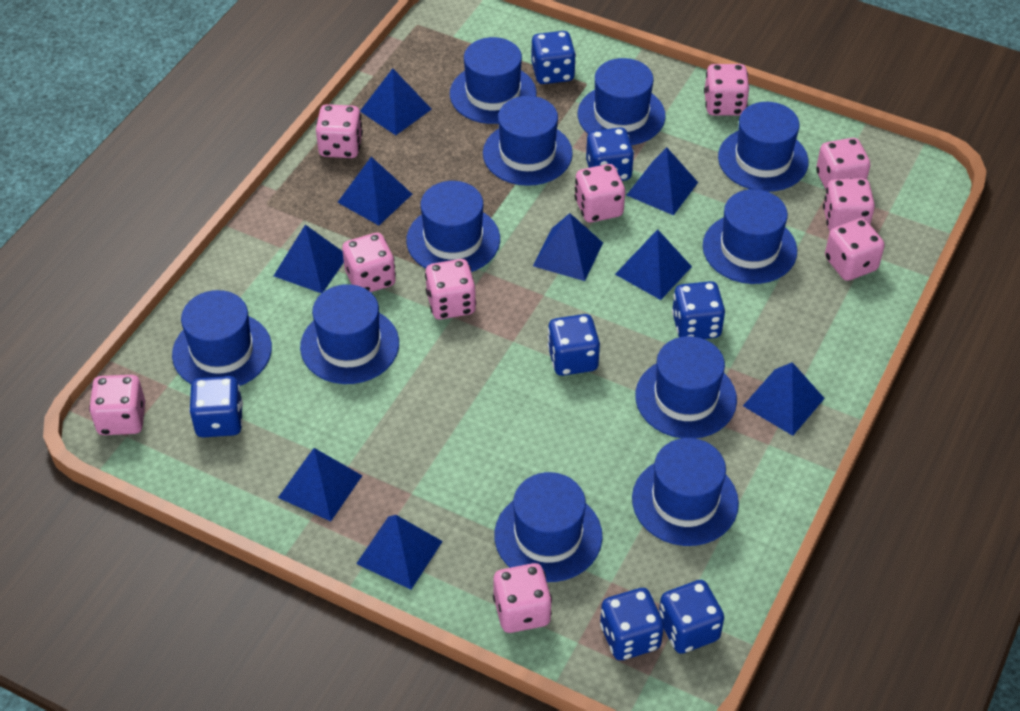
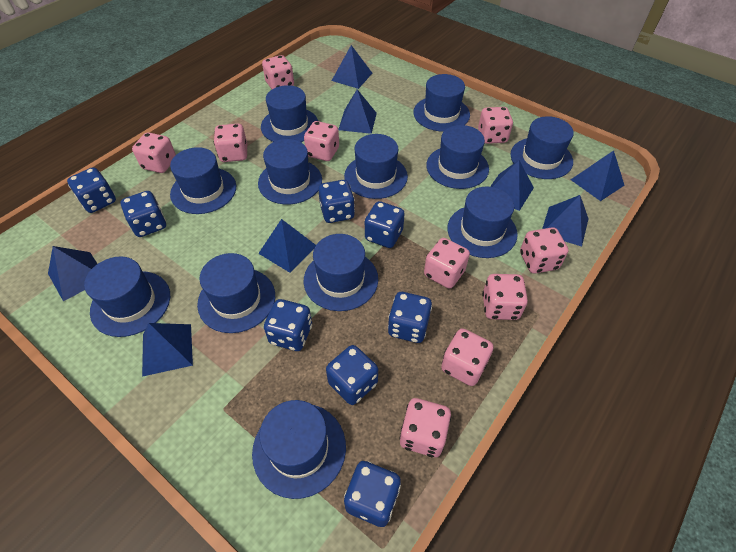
blue dice: [189,376,243,437] [531,31,576,84] [547,314,600,376] [586,128,634,181] [600,588,664,660] [659,580,724,654] [672,281,725,339] = 7 -> [67,167,116,213] [121,191,166,237] [264,299,312,351] [318,180,355,223] [326,345,378,405] [344,461,401,527] [365,201,405,248] [388,292,432,343] = 8
blue hat: [172,290,272,386] [300,284,399,384] [406,181,500,272] [450,37,536,124] [483,96,573,186] [494,472,603,582] [578,58,666,145] [632,438,739,546] [635,336,737,438] [703,189,797,284] [718,102,809,192] = 11 -> [84,257,170,337] [170,147,236,214] [197,253,275,333] [252,400,346,499] [258,139,322,205] [261,85,318,142] [304,234,378,311] [344,134,408,199] [413,74,470,132] [426,125,489,189] [447,186,518,258] [511,116,574,179] = 12
blue pyramid: [274,225,344,293] [278,448,362,521] [337,157,412,225] [356,515,443,589] [360,68,432,135] [533,213,603,281] [615,229,692,300] [627,147,698,215] [743,362,825,436] = 9 -> [48,246,97,301] [142,323,193,377] [258,219,316,273] [332,45,372,89] [338,89,377,134] [490,160,534,211] [542,195,589,247] [571,150,624,201] = 8

